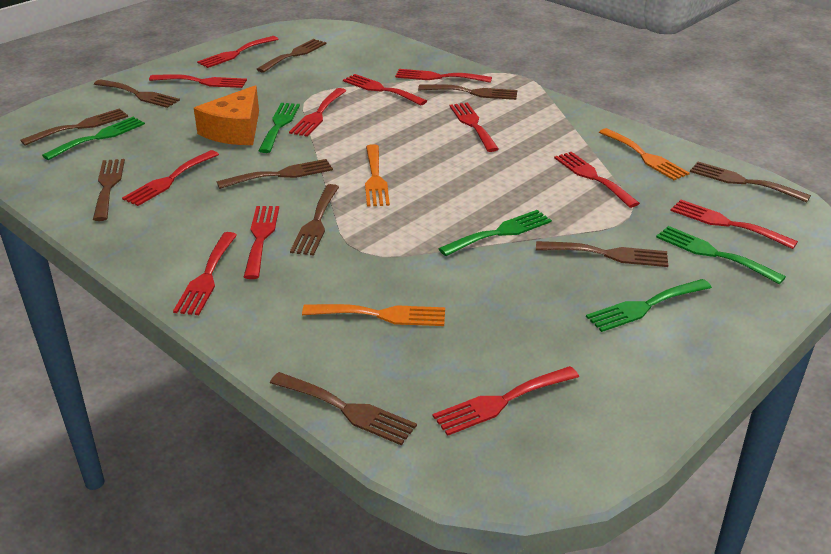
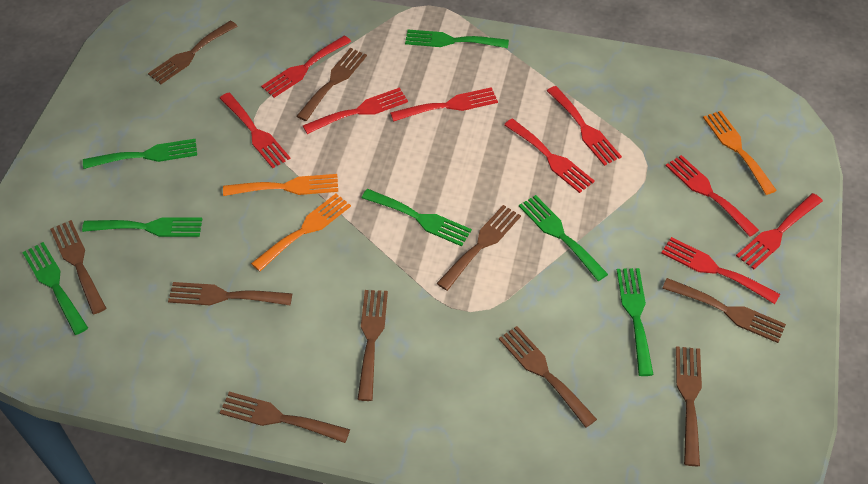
green fork: [42,117,145,160] [258,103,300,153] [438,210,552,256] [586,279,712,332] [656,226,786,284] = 5 -> [22,242,88,335] [82,217,202,237] [83,139,197,169] [362,189,472,246] [405,29,509,48] [519,195,608,281] [617,268,654,376] = 7
orange cheese: [194,85,259,145] = 1 -> none = 0
red fork: [122,150,219,206] [149,74,247,88] [173,232,237,315] [197,36,278,68] [244,206,279,279] [289,88,346,137] [343,74,427,106] [395,69,492,83] [432,366,579,436] [449,102,499,152] [554,152,640,208] [670,199,798,249] = 12 -> [220,93,291,168] [261,35,351,98] [303,88,408,134] [390,87,498,122] [504,119,595,193] [547,86,622,166] [661,237,780,304] [665,155,759,237] [736,193,823,269] = 9

